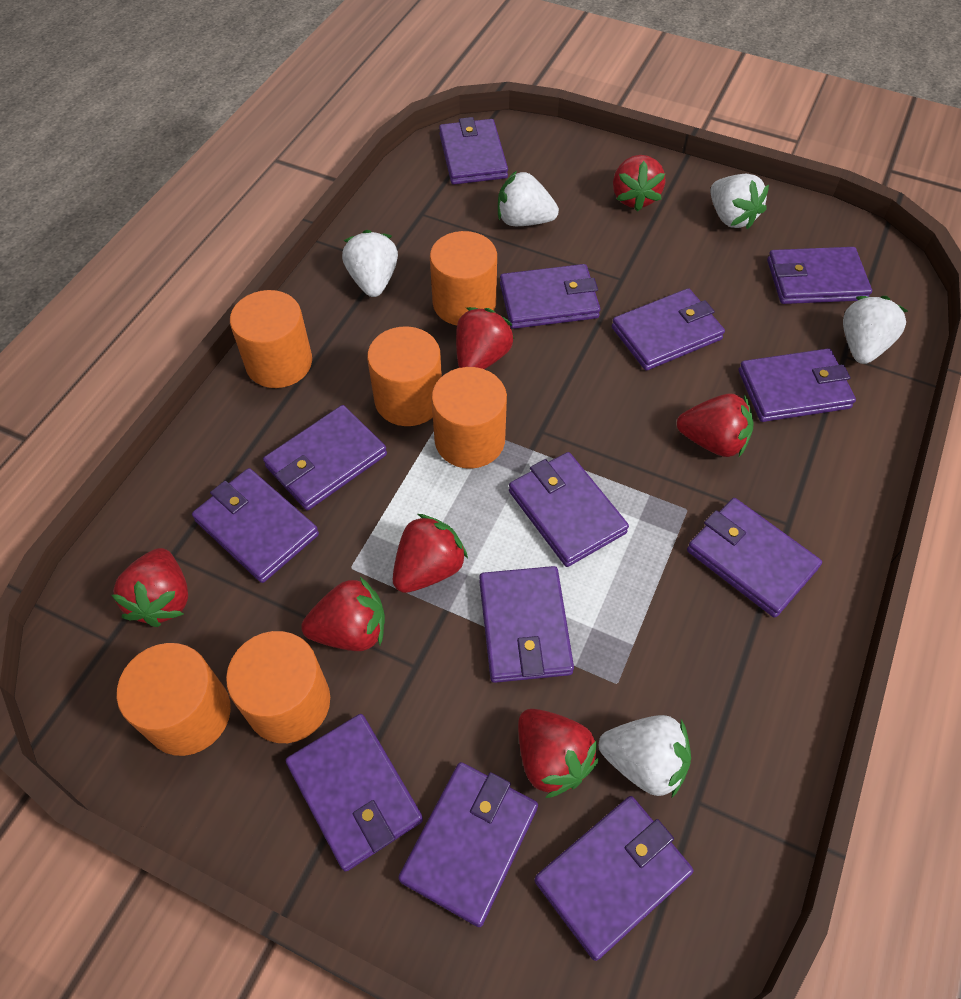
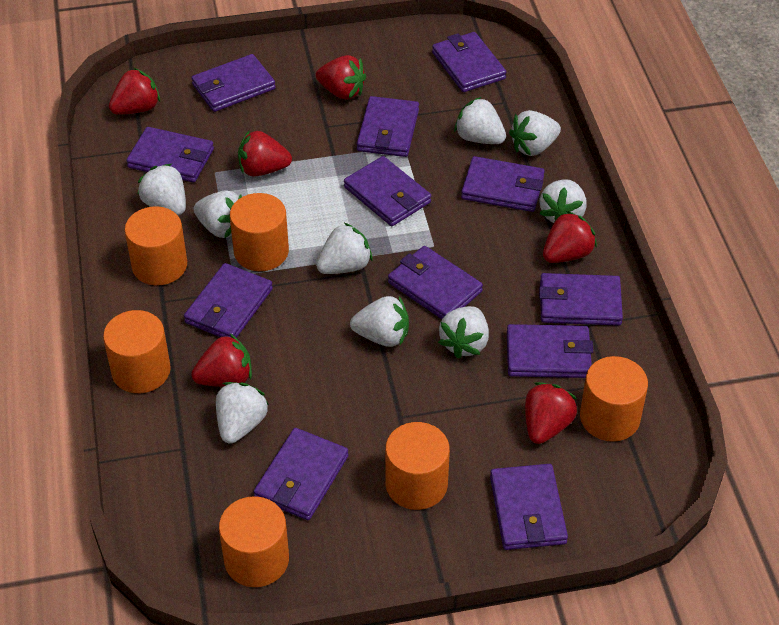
purple wallet: [192,468,319,583] [263,405,387,510] [286,714,423,871] [398,762,538,927] [439,117,508,185] [479,566,574,683] [500,264,600,329] [509,452,629,567] [534,796,694,961] [612,288,725,371] [687,498,822,618] [739,348,856,422] [767,247,872,304] = 13 -> [126,127,214,183] [184,263,273,338] [191,54,276,112] [254,428,348,520] [344,156,431,226] [357,96,419,157] [388,246,483,319] [432,32,507,92] [461,156,545,212] [490,464,568,550] [507,324,593,378] [539,273,623,326] = 12
red strawberry: [112,548,188,627] [301,577,385,651] [393,514,468,593] [456,307,514,369] [518,709,599,798] [613,155,665,212] [677,394,754,457] = 7 -> [109,68,160,114] [191,334,252,387] [238,130,292,176] [316,55,366,100] [525,382,577,444] [543,211,597,263] = 6
white strawberry: [342,230,398,297] [498,171,559,226] [599,715,691,797] [710,174,769,230] [843,296,908,364] = 5 -> [137,164,186,216] [193,190,242,238] [216,382,269,444] [316,223,372,274] [350,296,409,347] [438,306,489,359] [454,97,506,144] [509,110,561,156] [539,179,587,223] = 9

